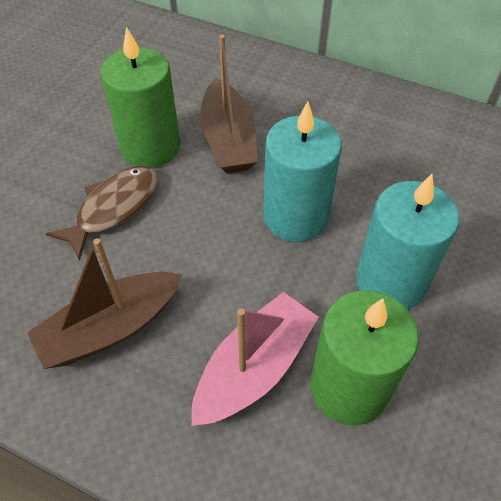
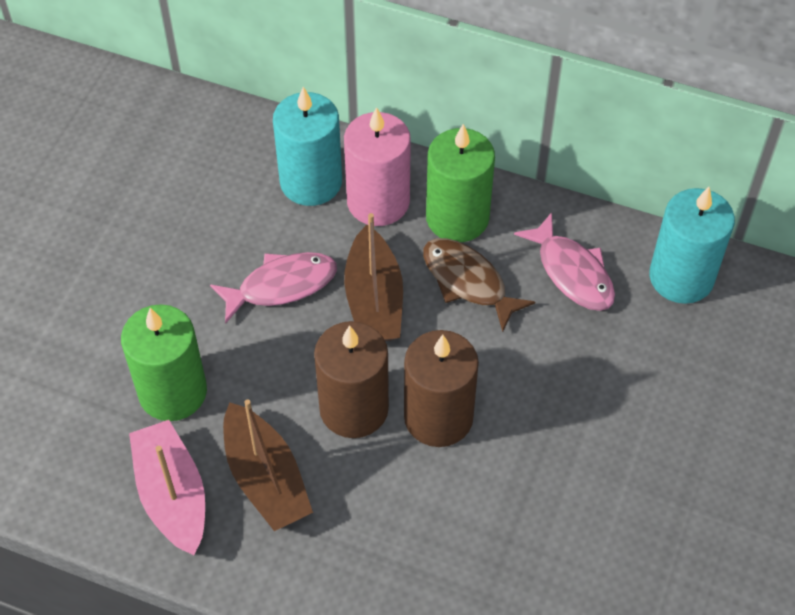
brown candle: none = 0 -> [314,321,389,438] [404,330,479,447] = 2
pink candle: none = 0 -> [344,107,411,226] = 1
pink fish: none = 0 -> [210,252,337,324] [514,212,615,311] = 2

